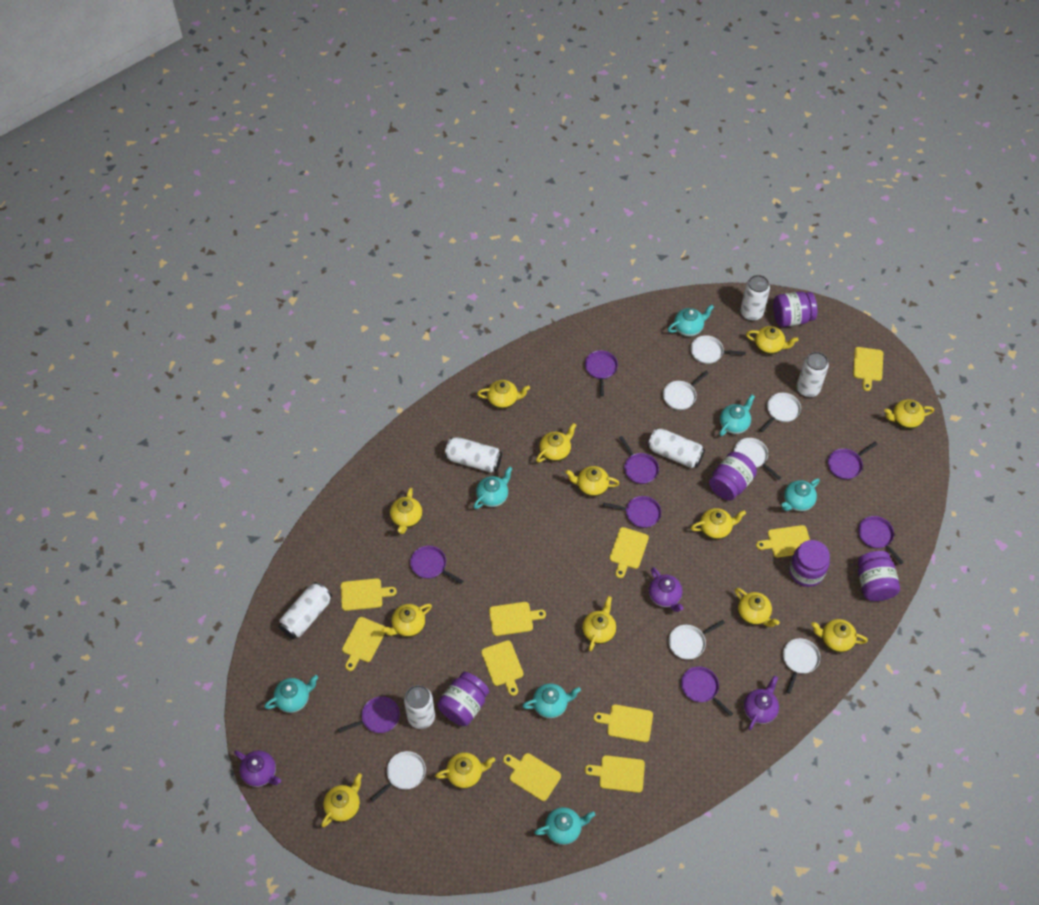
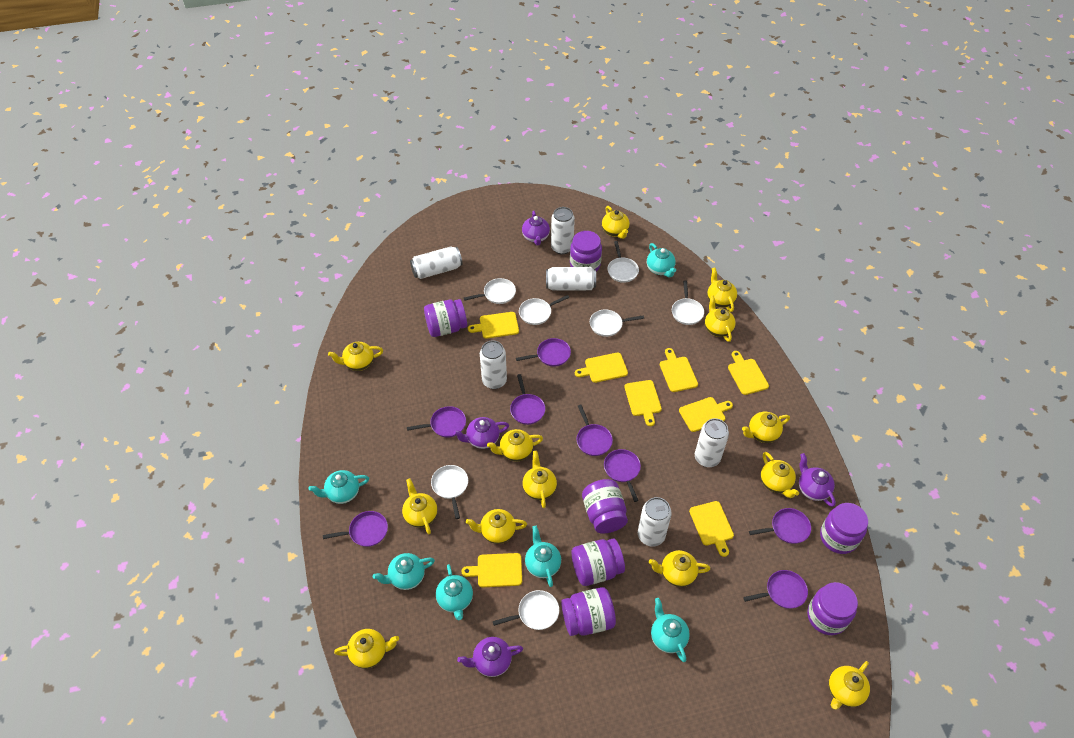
purple jar: [437,672,489,726] [709,452,757,501] [773,291,817,327] [789,540,830,587] [858,551,900,601] = 5 -> [424,299,467,337] [561,587,616,636] [570,231,602,271] [571,539,625,586] [582,479,628,534] [807,582,858,635] [820,503,868,554] = 7
purple teapot: [234,751,281,787] [649,567,684,612] [744,676,779,730] = 3 -> [453,417,509,449] [457,637,523,677] [522,211,550,245] [799,453,836,507] = 4
turquoise teapot: [264,675,318,713] [473,466,513,509] [522,683,581,718] [534,807,595,845] [668,305,714,337] [719,395,755,436] [782,478,820,511] = 7 -> [308,470,369,504] [373,553,435,590] [436,564,473,620] [525,526,561,587] [647,243,676,278] [651,598,690,662] = 6
yellow cutting board: [341,578,397,611] [342,617,385,671] [481,640,524,696] [489,602,546,636] [503,753,561,801] [585,755,645,793] [594,704,653,742] [609,527,649,578] [756,525,810,558] [853,347,883,391] = 10 -> [461,553,522,588] [468,312,519,339] [575,353,628,383] [624,380,662,426] [660,348,698,392] [679,397,733,432] [689,501,734,557] [728,351,769,395] = 8

